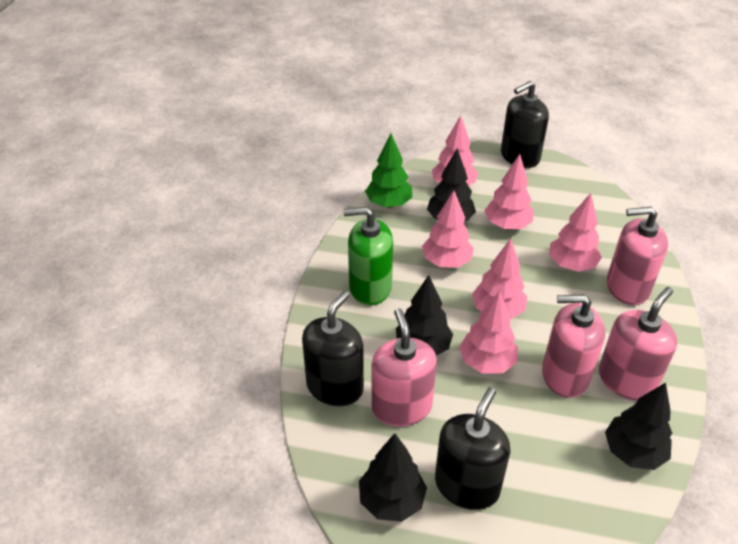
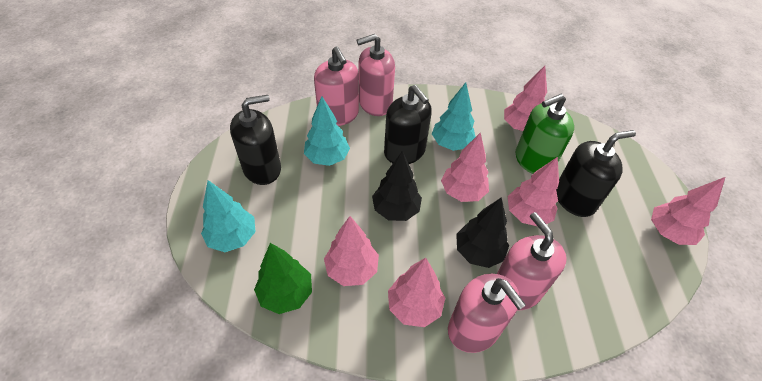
black tree: [359,433,427,522] [396,275,453,356] [427,148,476,222] [605,383,672,470] = 4 -> [372,151,422,221] [456,197,509,268] = 2
turquoise tree: none = 0 -> [201,180,256,252] [304,96,350,166] [432,82,476,151] = 3

